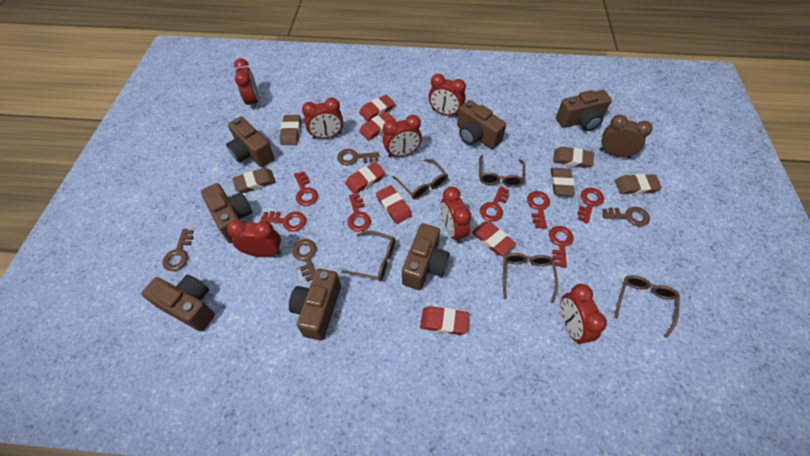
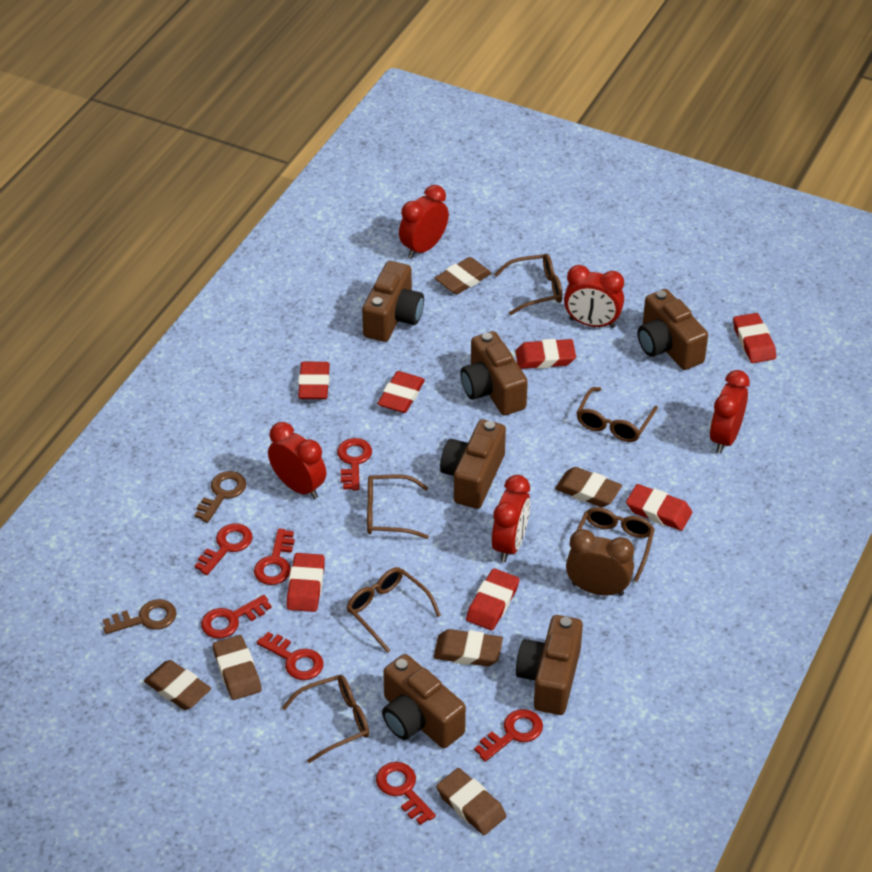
brown camera: [141,275,215,331] [201,183,252,243] [226,117,275,167] [289,269,341,341] [402,223,450,290] [457,100,506,149] [556,90,612,131] = 7 -> [362,261,424,342] [382,654,466,748] [440,419,506,509] [460,331,528,415] [516,615,583,715] [638,289,708,370] = 6
brown eraser: [232,168,276,193] [280,115,301,145] [551,168,575,195] [553,146,594,168] [615,174,662,194] = 5 -> [144,660,211,710] [212,635,261,700] [434,629,503,666] [435,257,492,294] [436,768,506,835] [555,467,622,507] = 6
brown glasses: [341,231,395,281] [392,159,448,199] [479,155,525,187] [503,253,558,303] [614,275,680,338] = 5 -> [282,675,369,763] [347,567,441,653] [367,474,429,539] [494,254,563,315] [576,507,655,582] [577,387,658,442] = 6
brown key: [162,229,194,271] [292,239,316,281] [337,149,379,166] [603,207,650,226] = 4 -> [103,599,176,634] [194,471,246,523] = 2
red clock: [227,219,281,257] [234,58,259,110] [302,98,343,139] [382,115,422,157] [429,74,466,117] [440,187,471,244] [560,284,607,344] = 7 -> [268,422,326,499] [399,185,449,259] [492,475,530,562] [564,265,624,328] [710,370,750,454] = 5
red eraser: [345,162,385,194] [359,95,395,121] [359,112,396,141] [376,185,412,224] [420,306,469,335] [472,221,516,256] = 6 -> [286,553,325,612] [298,362,330,399] [377,371,425,413] [466,568,519,630] [515,339,576,369] [626,484,692,531] [733,313,776,363] = 7

